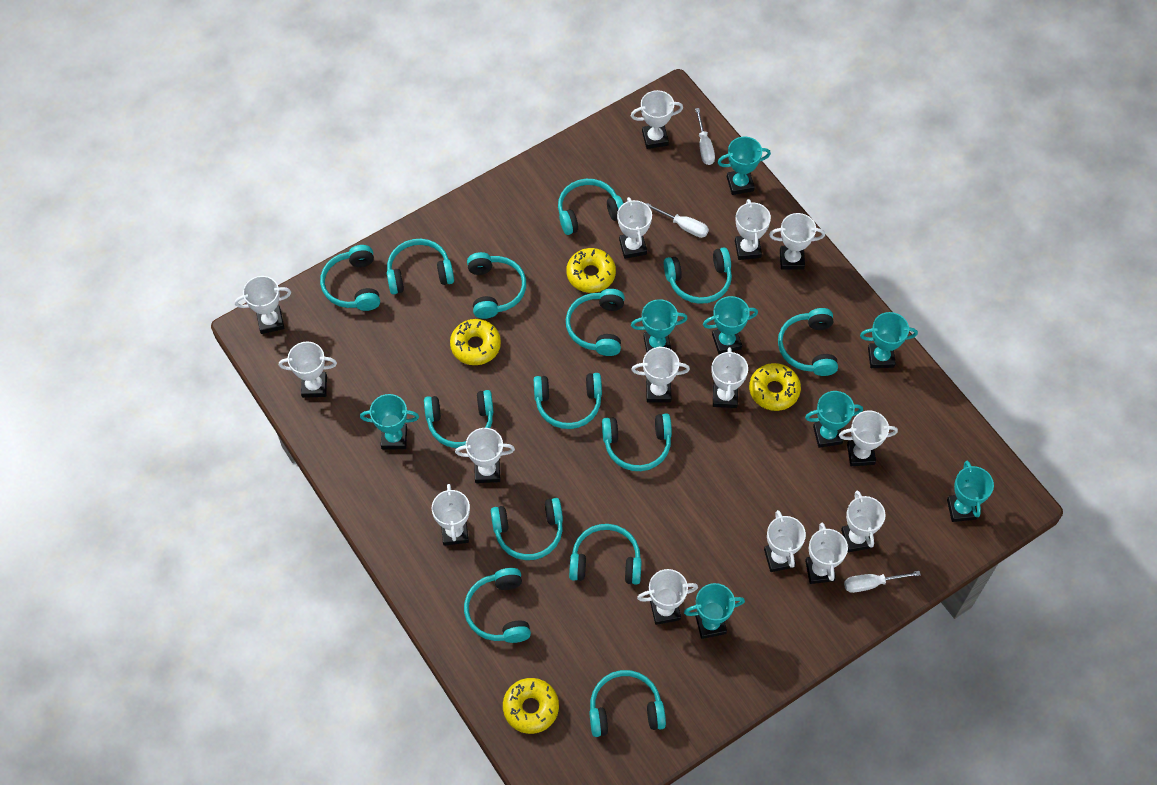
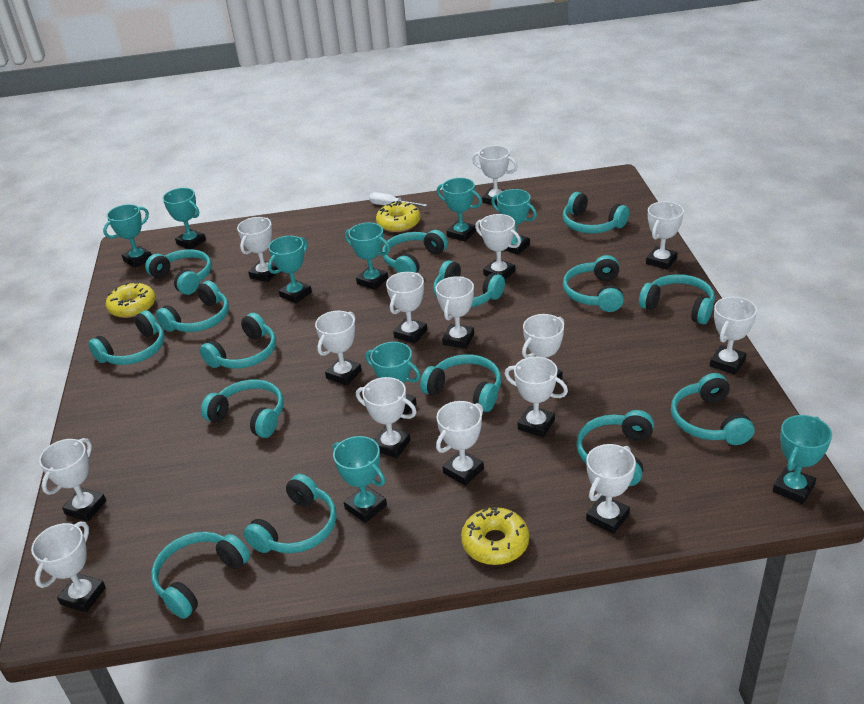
turquoise headphones: [320,245,380,311] [387,239,454,294] [424,390,493,448] [464,568,531,643] [467,252,526,319] [491,498,563,560] [534,373,602,429] [558,179,624,235] [566,289,625,356] [569,524,642,584] [590,670,666,737] [602,413,672,471] [664,247,732,304] [778,308,838,376] = 14 -> [88,310,165,365] [145,249,212,295] [151,532,250,619] [156,281,229,332] [200,313,276,369] [201,379,284,438] [244,474,336,553] [382,230,448,273] [420,354,501,412] [433,260,505,307] [563,192,629,234] [563,255,624,312] [576,410,654,486] [639,274,715,324] [671,373,755,445] = 15
turquoise trophy: [360,394,419,449] [631,299,688,352] [684,583,745,639] [703,296,758,354] [717,137,771,195] [805,391,863,448] [860,312,918,368] [947,461,994,522] = 8 -> [103,204,152,268] [163,188,206,249] [268,236,312,303] [333,436,387,523] [345,223,390,290] [365,342,421,420] [437,178,482,242] [491,189,537,255] [773,415,832,504] = 9
white screwdriver: [647,203,709,238] [695,108,715,165] [844,571,921,593] = 3 -> [369,192,427,207] = 1
yellow donut: [450,319,501,365] [503,678,559,734] [566,248,616,293] [749,363,801,411] = 4 -> [106,282,156,318] [376,201,420,232] [461,507,529,565] = 3

